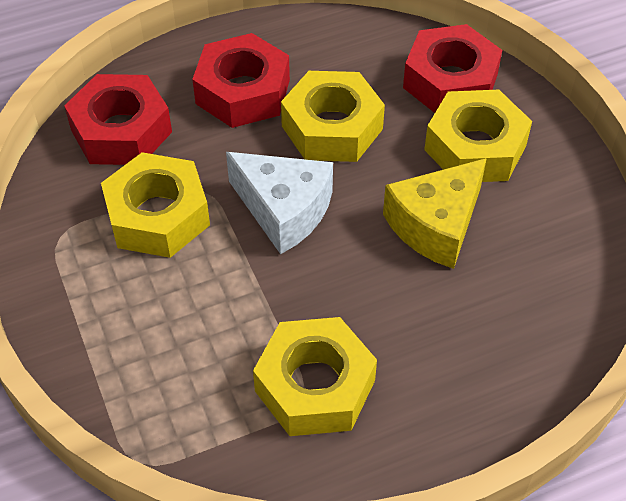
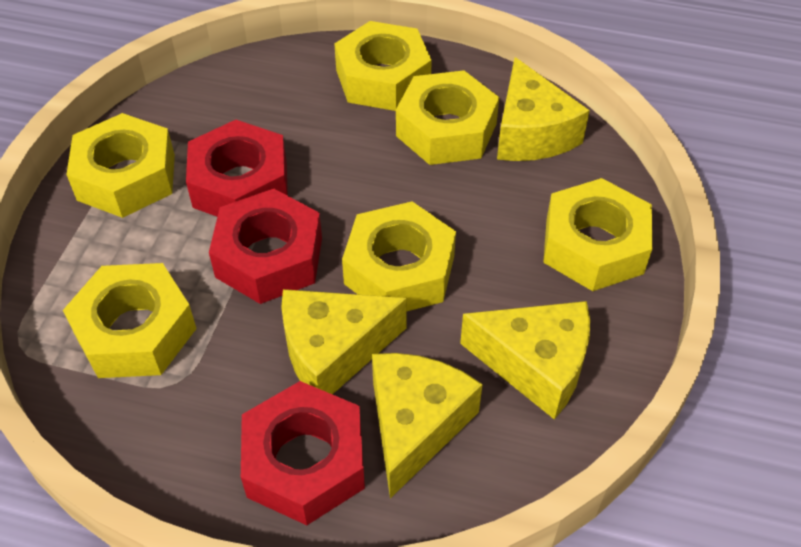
white cheese: [226,152,333,254] = 1 -> none = 0
yellow cheese: [383,158,487,269] = 1 -> [281,289,407,394] [372,353,483,498] [460,301,590,419] [497,57,590,161] = 4
yellow nut: [101,152,210,258] [253,317,377,436] [281,71,385,162] [424,90,532,182] = 4 -> [63,263,197,378] [66,113,175,218] [334,21,432,111] [342,201,456,311] [396,70,499,165] [543,178,652,291] = 6

